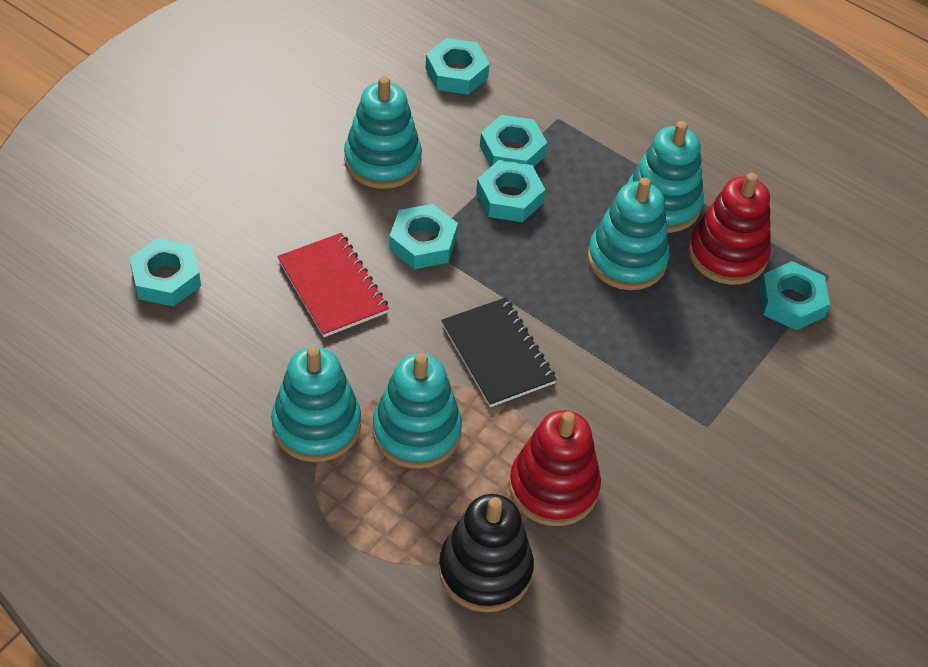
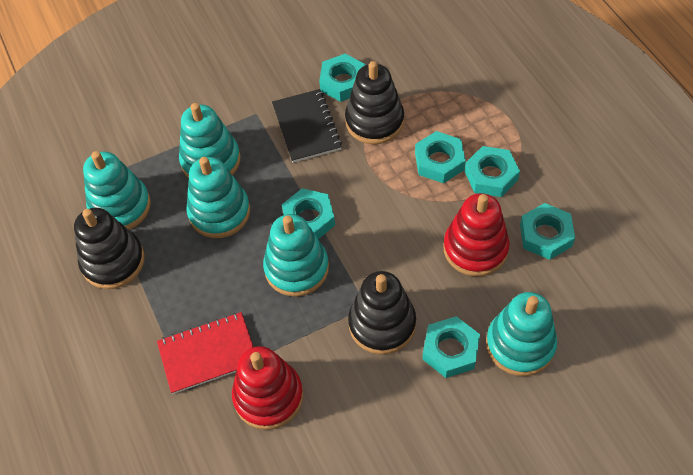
black stacking toy: [439,494,534,612] = 1 -> [74,208,145,289] [345,61,404,144] [348,271,416,354] = 3

